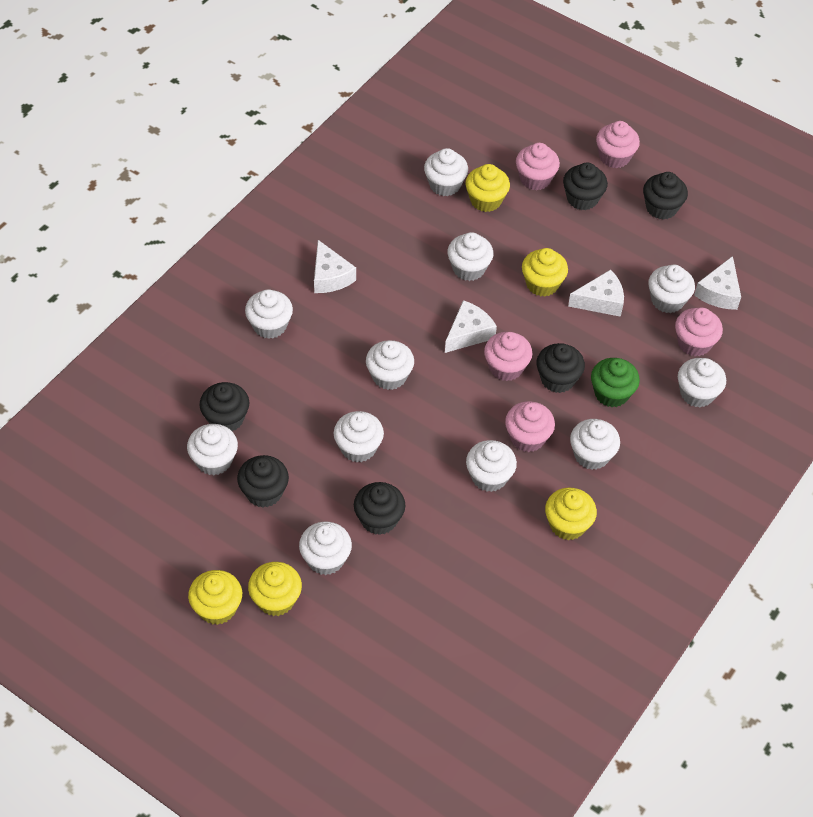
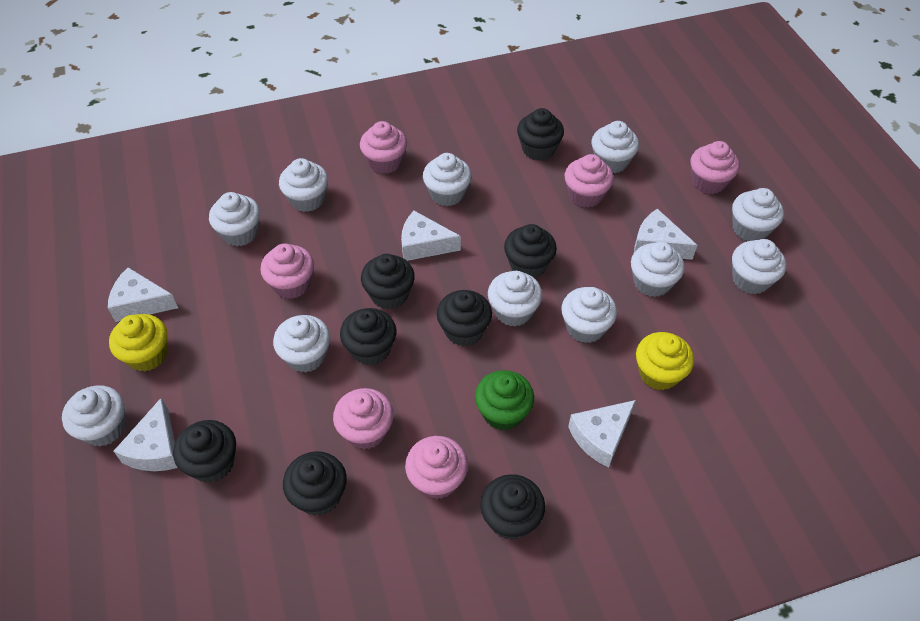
black cupcake: [199,382,249,432] [237,455,289,508] [354,482,405,535] [536,343,585,393] [563,162,608,210] [643,172,688,220] = 6 -> [173,420,236,483] [283,451,347,516] [340,308,396,365] [361,254,415,309] [437,290,492,346] [480,474,545,540] [504,224,557,278] [517,108,564,161] = 8
pink cupcake: [484,332,532,381] [505,401,555,452] [516,143,560,190] [596,121,640,168] [675,307,723,356] = 5 -> [260,244,314,299] [333,388,394,449] [360,121,407,174] [405,436,468,499] [565,154,614,208] [691,141,740,194] = 6
white cheese: [314,240,356,293] [445,300,497,353] [568,269,624,317] [694,256,741,310] = 4 -> [108,267,178,322] [114,398,178,471] [401,211,461,261] [568,400,636,468] [634,209,698,260] = 5
yellow cupcake: [188,570,242,625] [248,562,302,616] [466,164,510,212] [522,248,568,297] [545,488,597,540] = 5 -> [109,314,167,372] [636,332,694,390] = 2

